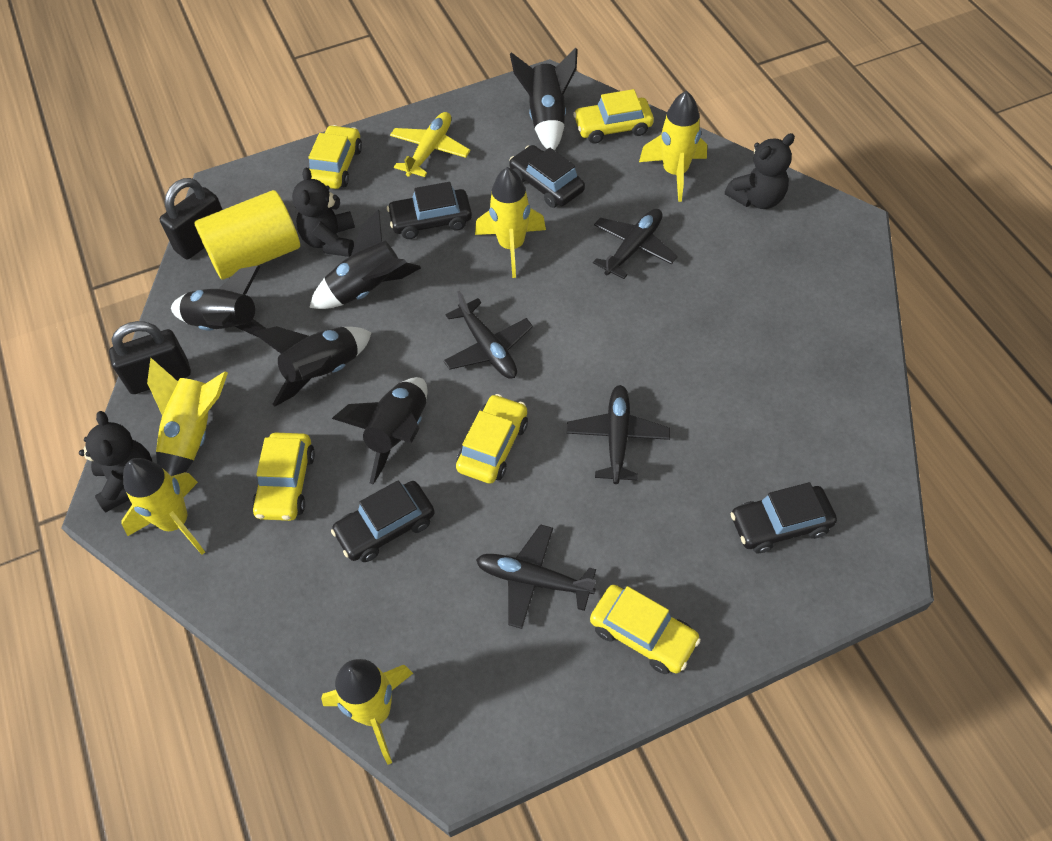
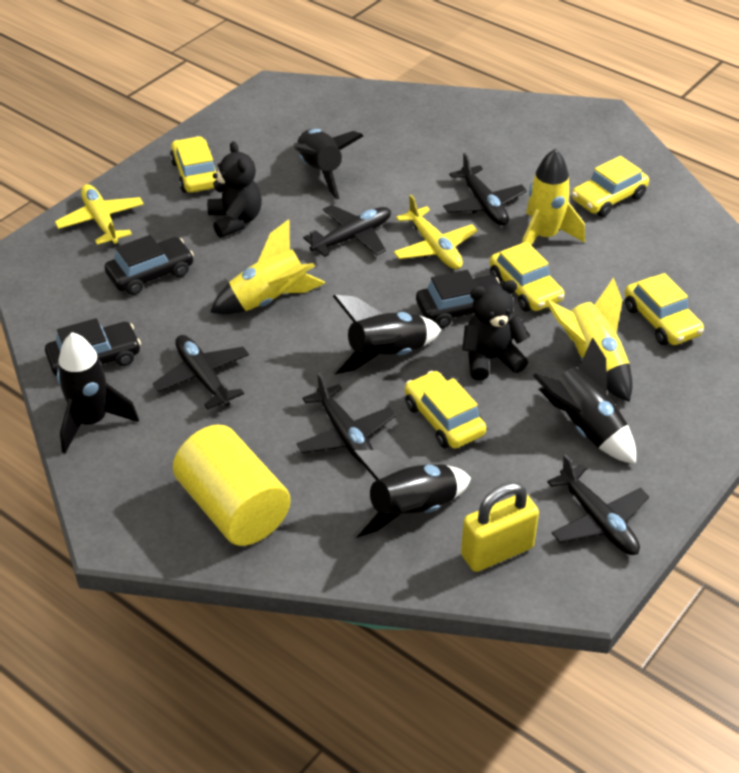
black car: [331,480,435,562] [387,182,472,239] [509,145,585,208] [731,482,837,553] = 4 -> [45,318,141,376] [105,235,194,295] [416,270,500,328] = 3
black padlock: [109,321,191,394] [160,178,222,259] = 2 -> none = 0
black plane: [443,291,533,379] [476,524,596,629] [566,385,670,484] [593,209,678,279] = 4 -> [153,335,249,410] [296,373,396,464] [303,205,391,257] [443,153,527,226] [547,454,649,555] = 5
black teddy bear: [79,411,153,513] [292,168,355,257] [725,133,795,209] = 3 -> [207,141,262,238] [462,280,530,380] = 2
yellow padlock: none = 0 -> [461,482,539,572] = 1
yellow plane: [390,112,470,177] = 1 -> [55,184,144,245] [393,195,478,269] = 2
yellow rocket: [121,458,205,555] [147,358,228,476] [321,659,413,765] [475,167,546,278] [639,91,707,202] = 5 -> [210,219,325,315] [522,149,585,245] [546,277,633,402] = 3

